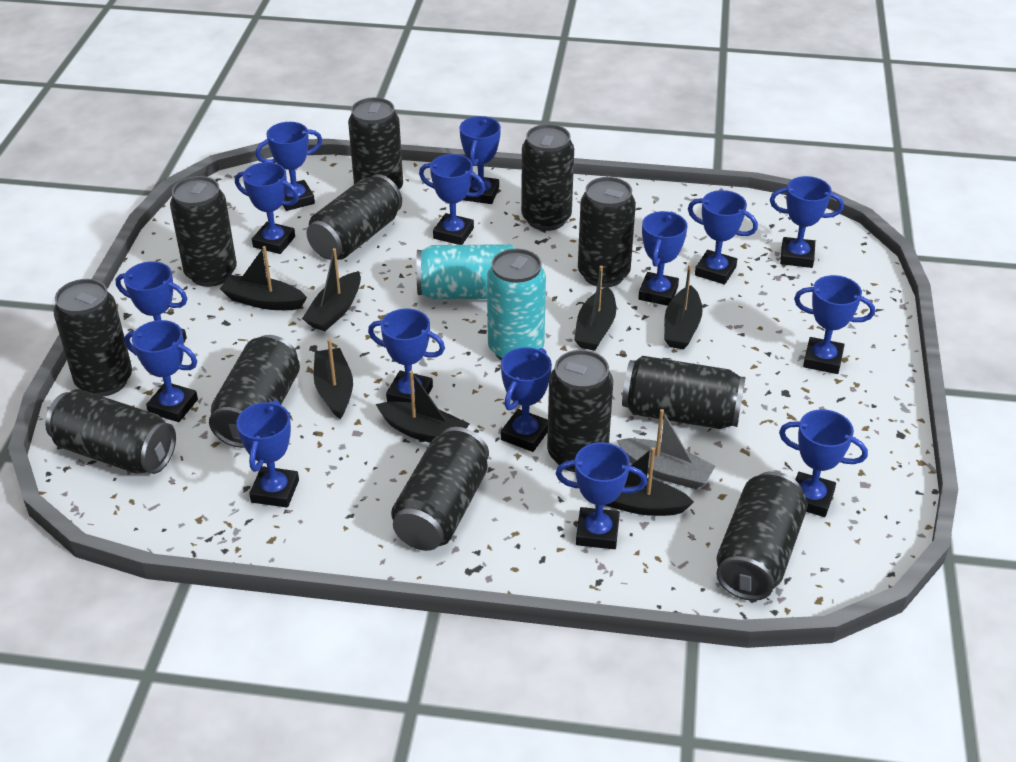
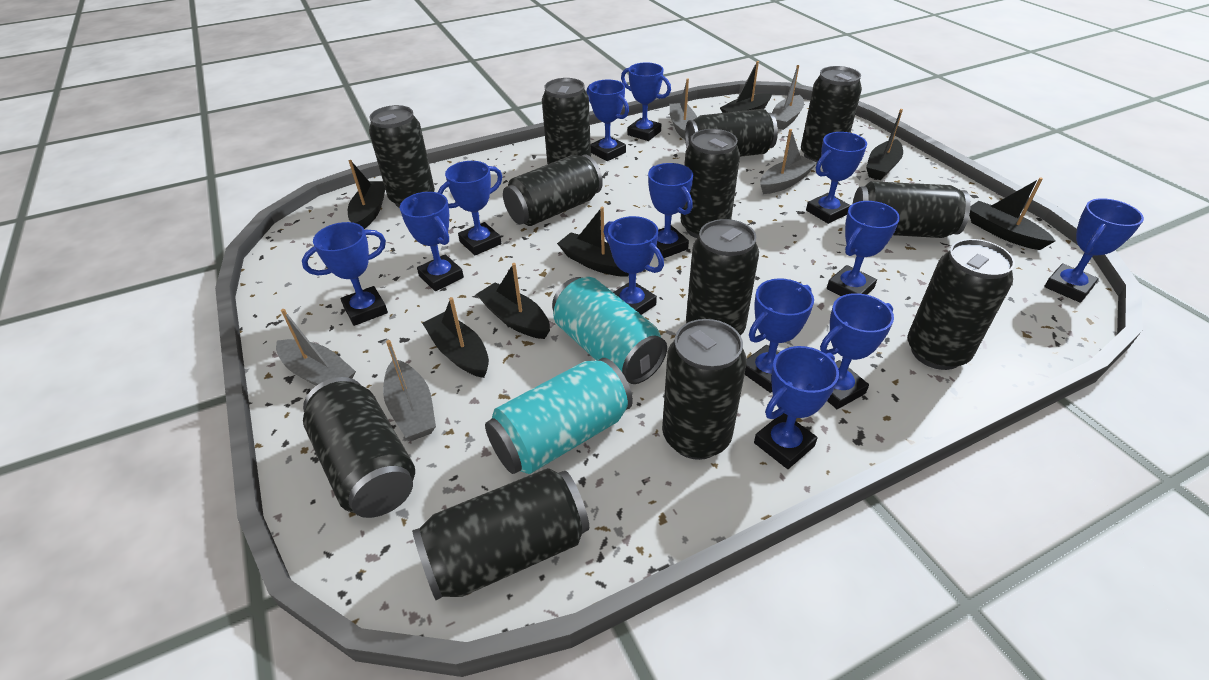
blue trophy: [116,261,187,341] [125,320,198,422] [235,162,299,254] [236,400,299,508] [256,122,322,211] [368,309,445,402] [419,154,485,245] [459,116,501,204] [501,347,552,452] [556,442,647,549] [638,211,688,306] [688,190,758,284] [770,176,844,268] [779,409,868,517] [794,275,875,374] = 15 -> [302,222,388,326] [400,192,464,291] [438,161,502,255] [586,80,629,161] [604,216,664,315] [621,62,671,141] [648,163,693,258] [745,278,814,393] [754,346,839,469] [806,132,867,224] [820,293,894,409] [827,201,900,296] [1044,198,1144,303] = 13
grey boat: [617,409,715,489] = 1 -> [276,309,356,386] [383,340,436,440] [670,78,697,139] [760,129,817,194] [772,65,804,130] = 5

